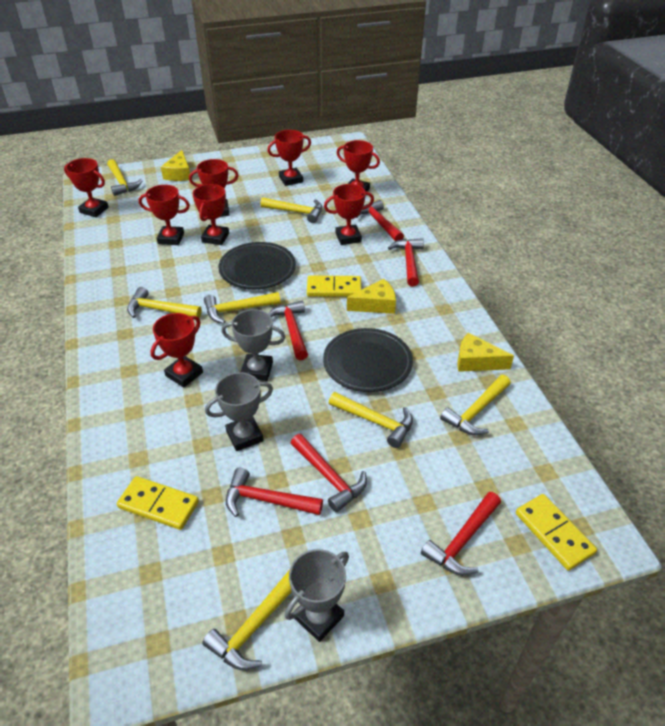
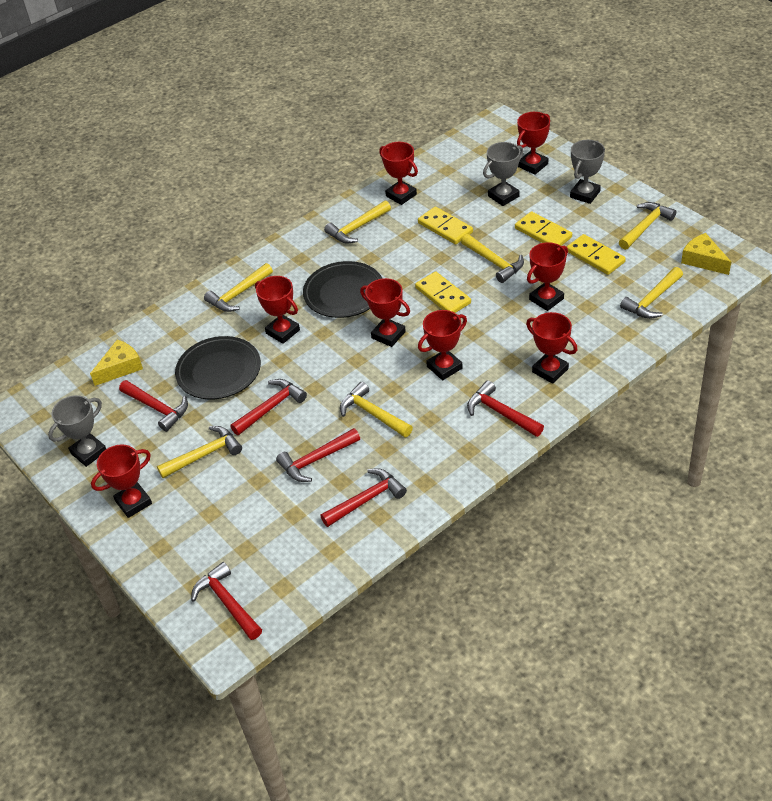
yellow cheese: [161,150,190,181] [347,279,396,314] [457,333,514,372] = 3 -> [90,340,143,386] [681,233,731,275] = 2
yellow domino: [117,476,199,530] [307,276,362,297] [516,494,597,571] = 3 -> [415,271,471,313] [418,207,473,245] [515,211,572,246] [567,234,626,275] = 4

